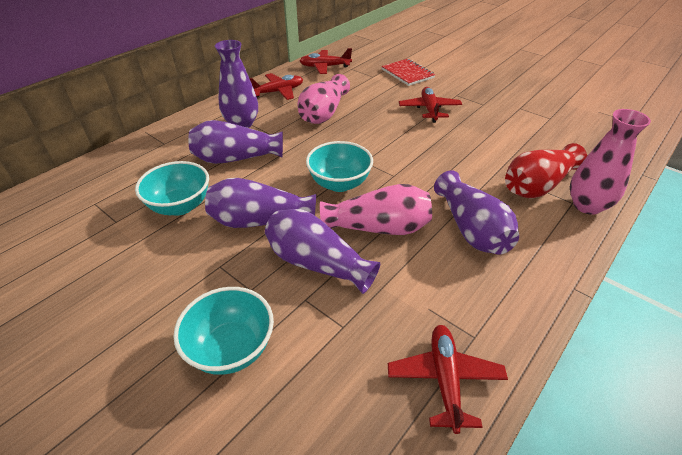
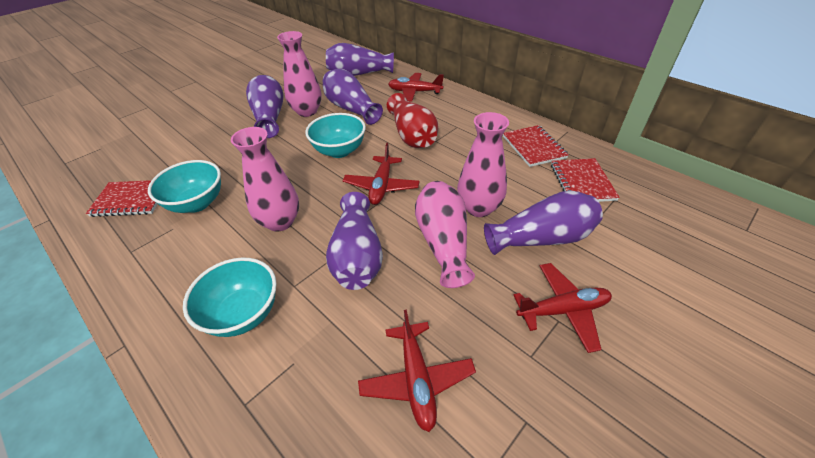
pink vase: [298,74,350,124] [320,184,432,235] [570,109,651,215] = 3 -> [231,127,299,232] [277,31,322,117] [415,181,475,288] [457,112,509,217] = 4
red notebook: [381,59,435,86] = 1 -> [86,180,158,217] [503,125,569,167] [551,158,620,202] = 3

